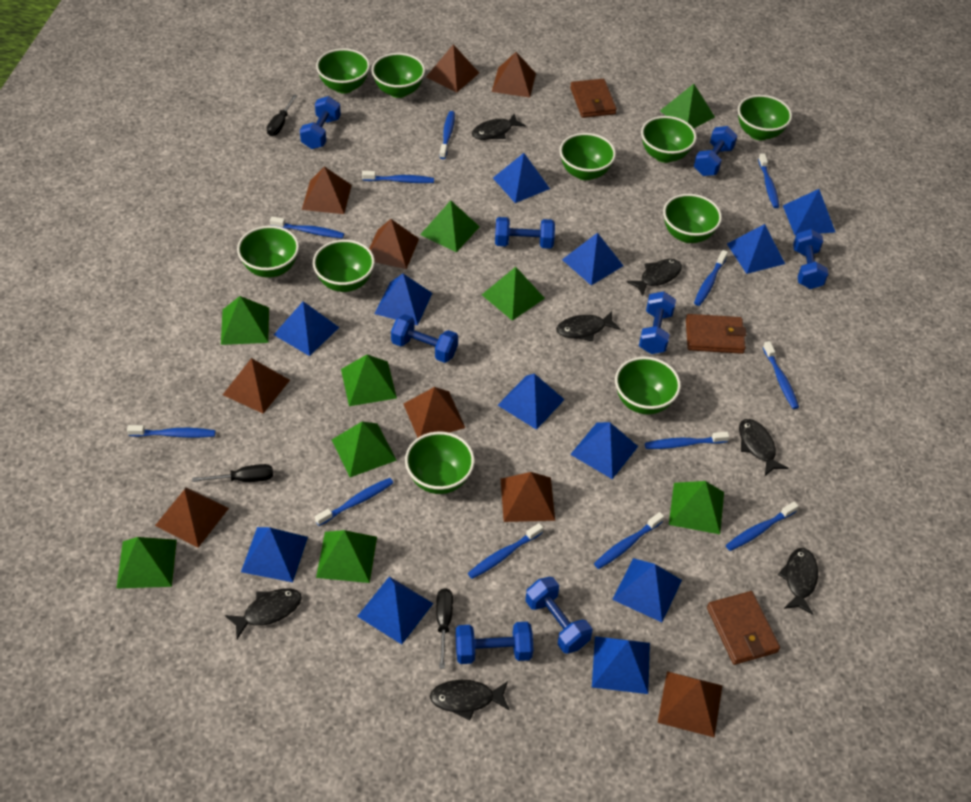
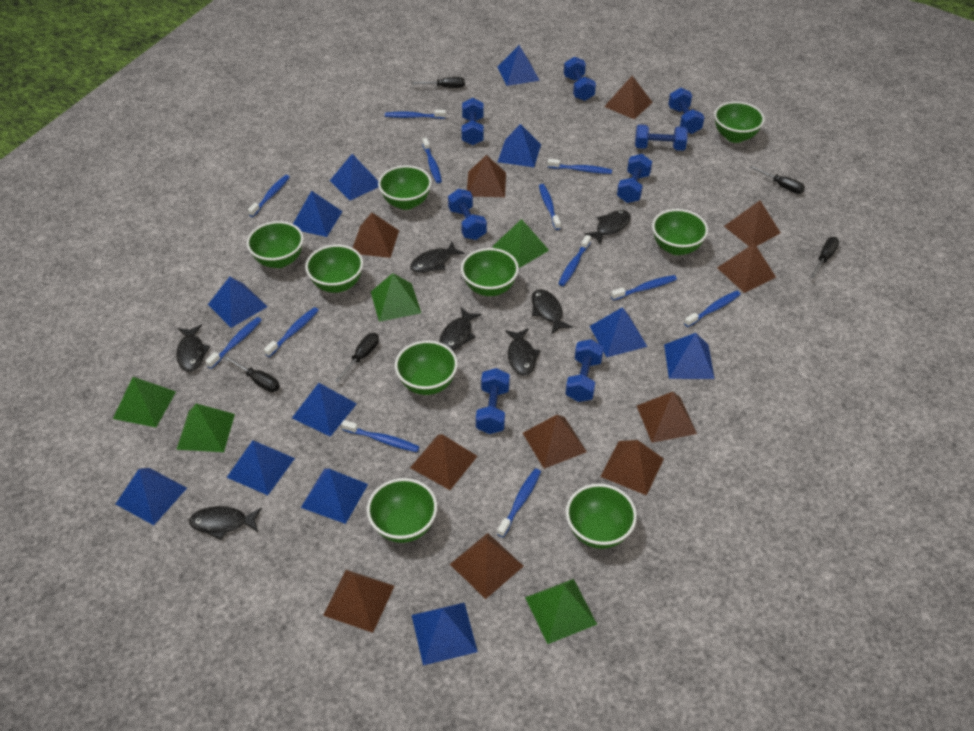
black screwdriver: [192,464,273,482] [267,95,297,136] [436,588,453,669] = 3 -> [223,356,280,392] [335,333,379,383] [411,77,465,88] [749,166,805,194] [810,237,839,278] = 5
brown pyramid: [155,487,229,548] [223,358,290,414] [302,166,352,214] [369,219,419,269] [404,387,465,438] [426,44,479,92] [492,52,536,98] [501,472,555,522] [658,671,723,738] = 9 -> [323,570,394,633] [353,213,399,258] [410,434,477,490] [450,533,524,599] [467,155,506,197] [523,415,587,469] [600,440,664,496] [604,76,653,119] [637,392,697,443] [717,243,776,293] [724,201,781,246] = 11
brown wallet: [570,79,617,118] [686,314,747,354] [707,591,780,665] = 3 -> none = 0
green bowl: [237,226,299,278] [313,240,375,292] [316,48,370,93] [372,53,425,98] [405,431,475,494] [559,133,616,180] [615,357,681,415] [641,116,697,163] [663,194,722,243] [738,95,792,140] = 10 -> [247,221,304,268] [305,245,363,293] [367,478,437,543] [378,165,432,210] [395,340,458,395] [461,248,519,296] [566,484,637,549] [652,209,708,255] [714,101,765,143] = 9
green pyramid: [116,537,177,589] [221,296,269,345] [316,530,377,583] [332,422,397,477] [341,354,397,406] [420,200,480,252] [482,267,545,321] [660,84,715,128] [669,481,724,534] = 9 -> [113,377,176,427] [176,403,235,452] [371,273,421,322] [492,219,549,268] [525,579,597,644] = 5

